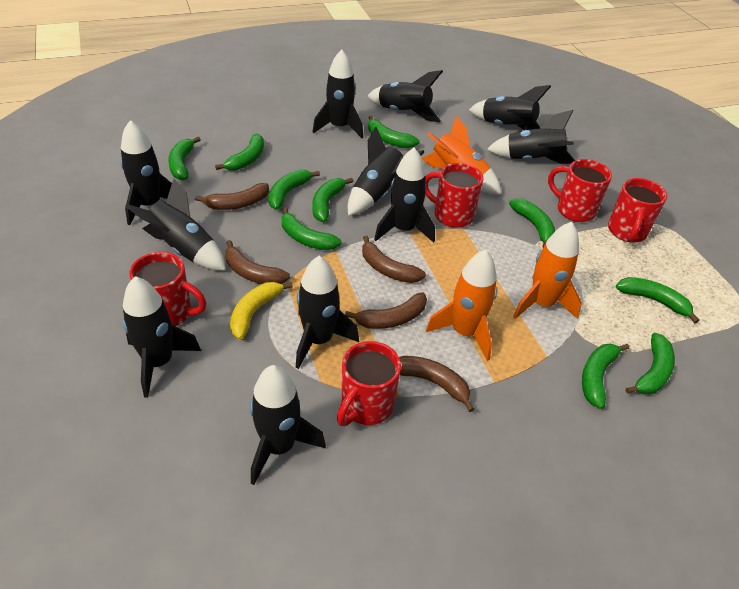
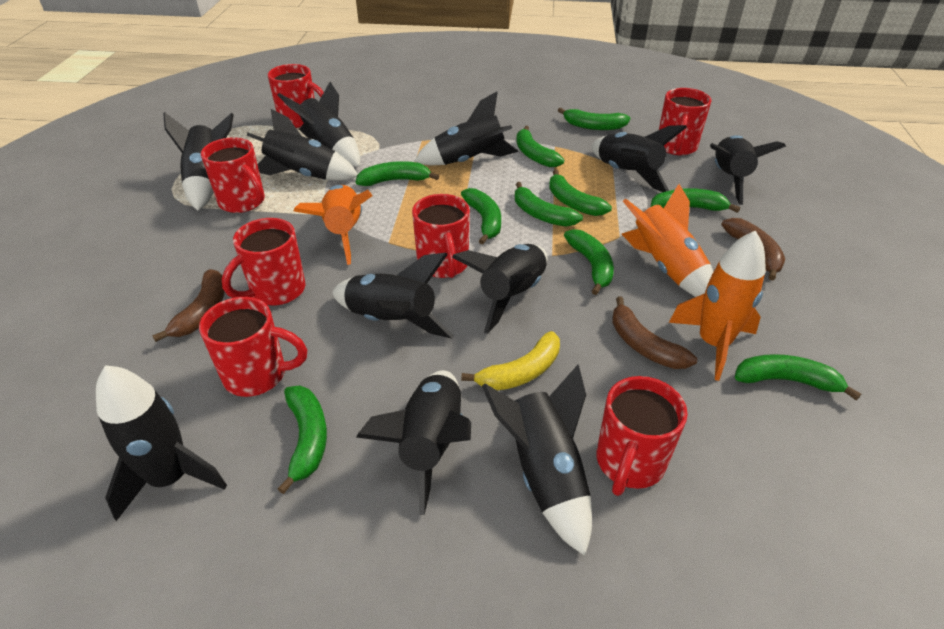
brown banana: [195,183,269,210] [225,240,290,284] [345,292,427,329] [362,236,426,283] [399,356,475,412] = 5 -> [152,269,225,342] [612,296,697,369] [721,218,785,280] = 3
red mug: [129,252,206,326] [337,341,401,426] [425,163,484,228] [548,159,612,222] [608,178,667,243] = 5 -> [199,297,307,397] [201,137,265,213] [222,218,306,305] [268,64,324,128] [412,194,470,278] [597,376,688,496] [659,88,712,155] = 7

